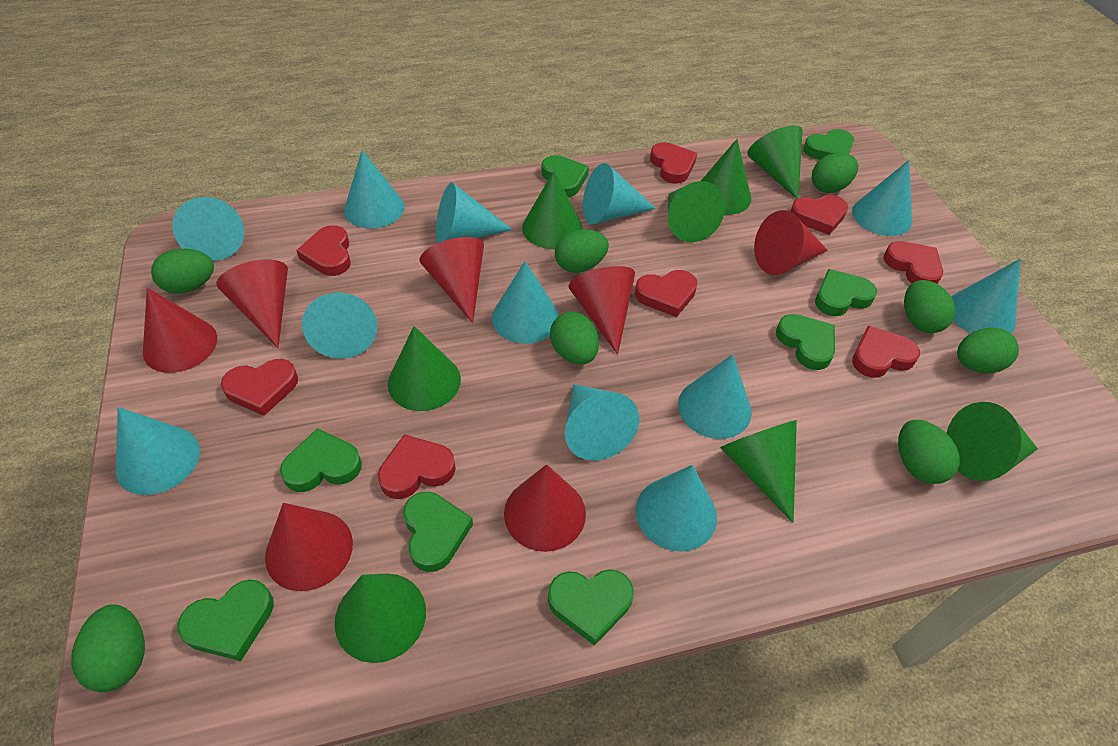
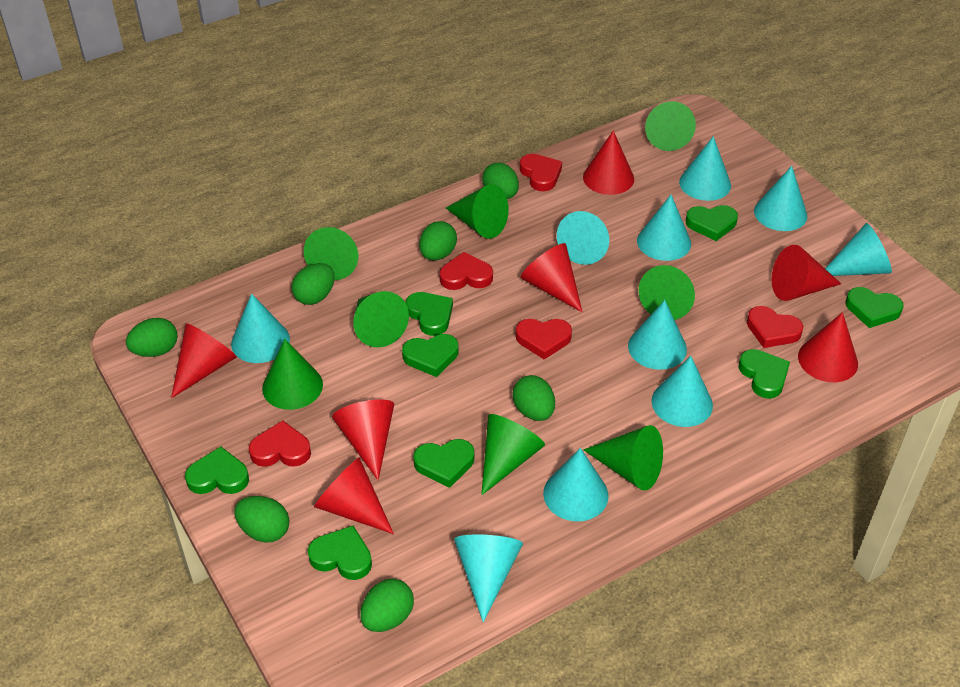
green egg: [71,604,145,692] [151,249,214,294] [550,312,599,364] [555,229,609,273] [812,153,858,193] [898,420,960,484] [904,280,956,333] [957,327,1019,373] = 8 -> [126,318,178,357] [234,496,289,543] [292,263,335,305] [360,579,414,632] [419,221,457,260] [482,163,519,199] [512,375,555,421] = 7
red heart: [221,359,298,416] [296,225,351,276] [378,434,456,499] [635,270,698,317] [650,142,697,184] [790,195,848,235] [852,326,920,378] [883,241,943,284] = 8 -> [249,421,311,467] [439,252,493,290] [515,319,572,360] [520,154,562,191] [747,306,803,348] = 5
turquoise cone: [116,407,200,495] [172,197,244,261] [302,292,377,359] [344,150,405,229] [436,183,513,243] [492,261,559,344] [565,384,639,461] [583,163,656,224] [636,465,717,552] [678,354,752,439] [852,160,912,236] [952,259,1021,333] = 12 -> [231,294,290,363] [454,535,523,623] [543,448,609,522] [557,211,609,265] [628,300,687,370] [637,195,691,261] [651,356,713,427] [679,136,731,201] [754,166,807,231] [825,223,892,276] = 10

